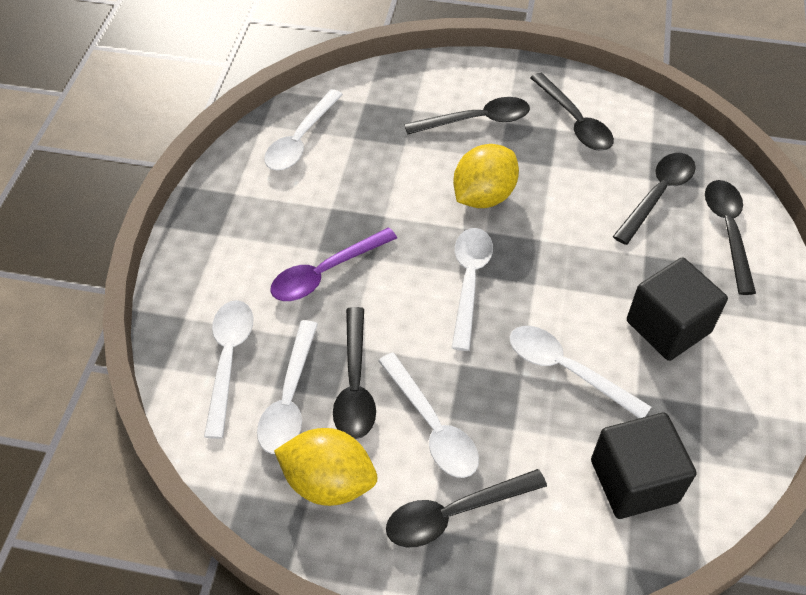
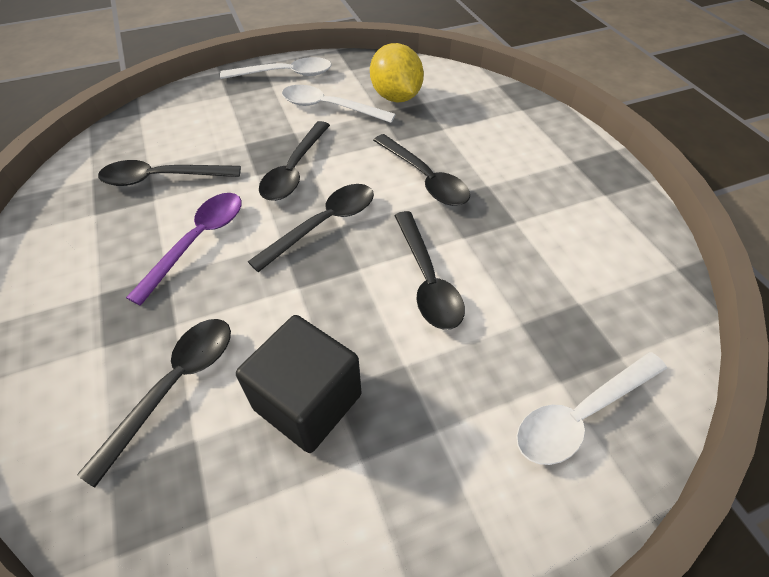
black cube: [591,413,696,519] [627,257,728,361] = 2 -> [236,315,361,453] = 1
white spoon: [204,300,253,439] [257,320,318,454] [264,89,343,170] [378,352,479,478] [451,228,493,351] [509,326,651,418] = 6 -> [220,57,332,79] [282,85,396,123] [516,352,667,465] = 3
yellow lemon: [274,428,377,506] [453,144,519,208] = 2 -> [370,43,424,102] = 1

